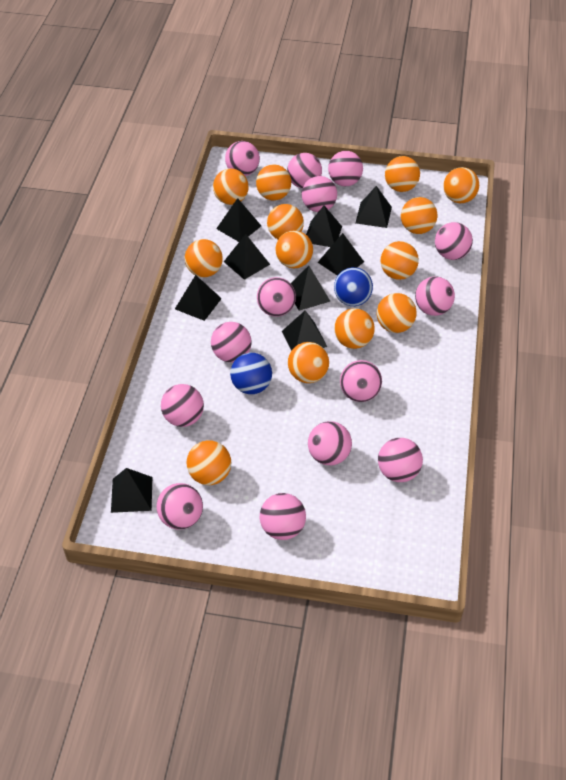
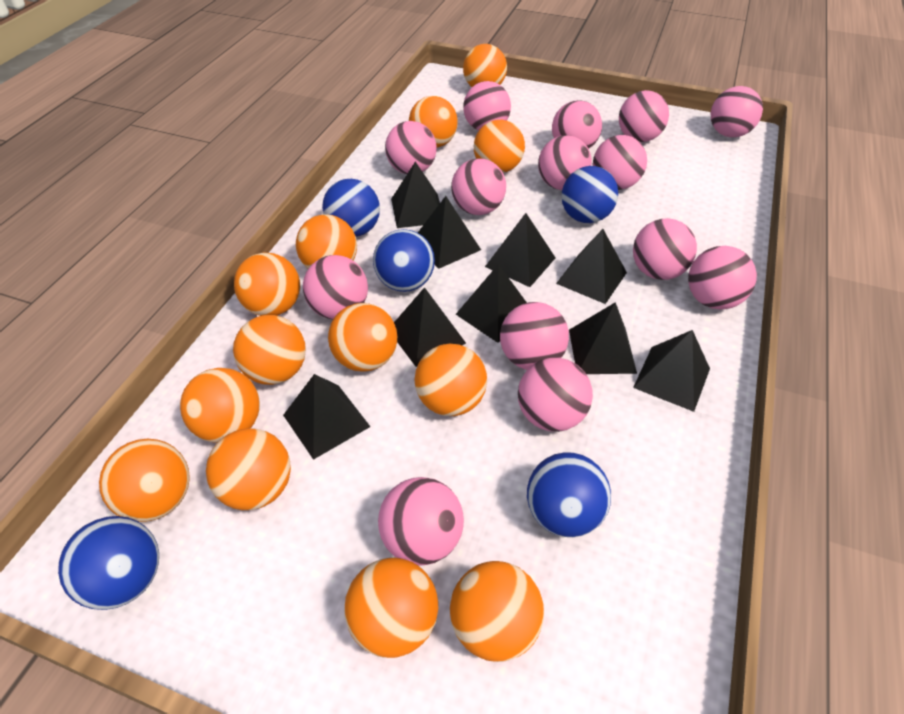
blue ball: [230,353,272,394] [334,267,373,306] = 2 -> [58,516,159,610] [322,179,380,237] [373,229,435,292] [527,452,611,537] [561,166,618,223] = 5

